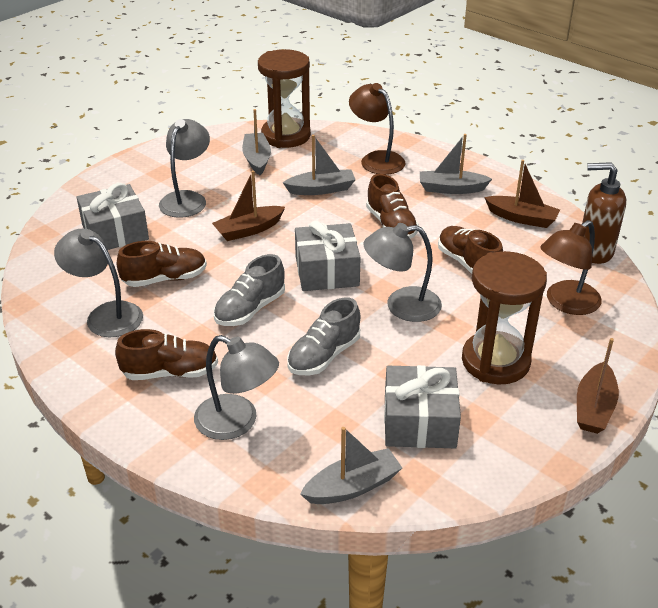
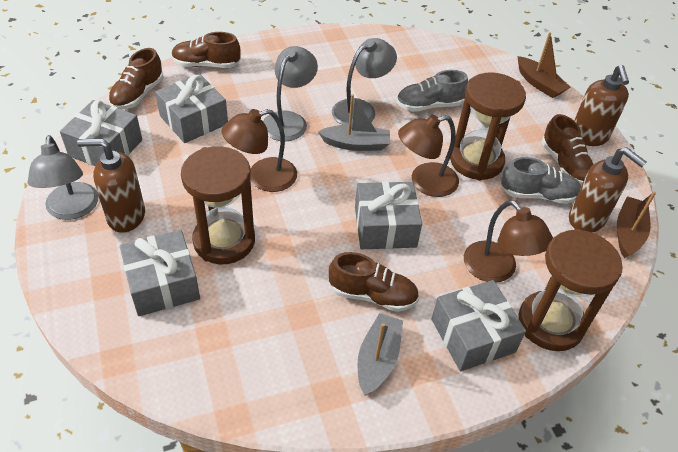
brown boat: [212,170,285,241] [484,160,560,228] [577,338,619,434] = 3 -> [518,32,570,98] [617,191,656,258] = 2
brown hourglass: [258,49,311,148] [462,251,547,385] = 2 -> [181,146,255,264] [450,72,526,181] [518,229,623,351] = 3
brown lamp: [349,83,405,175] [540,220,602,315] = 2 -> [222,109,297,192] [398,115,459,197] [464,200,553,283] = 3
brown soap dispenser: [582,162,626,264] = 1 -> [77,138,145,233] [569,147,646,233] [574,65,629,146] = 3
grey boat: [242,109,271,175] [283,135,356,195] [300,427,402,504] [420,134,492,194] = 4 -> [318,94,390,151] [358,313,403,395] = 2
grey gift: [76,183,149,250] [295,221,361,291] [384,365,461,448] = 3 -> [60,100,142,166] [120,230,200,316] [155,74,228,143] [355,181,422,249] [432,280,526,371] = 5
grey lamp: [54,229,143,337] [159,119,210,218] [194,335,279,440] [363,223,442,322] = 4 -> [28,135,98,220] [263,46,318,141] [332,38,397,125] = 3

